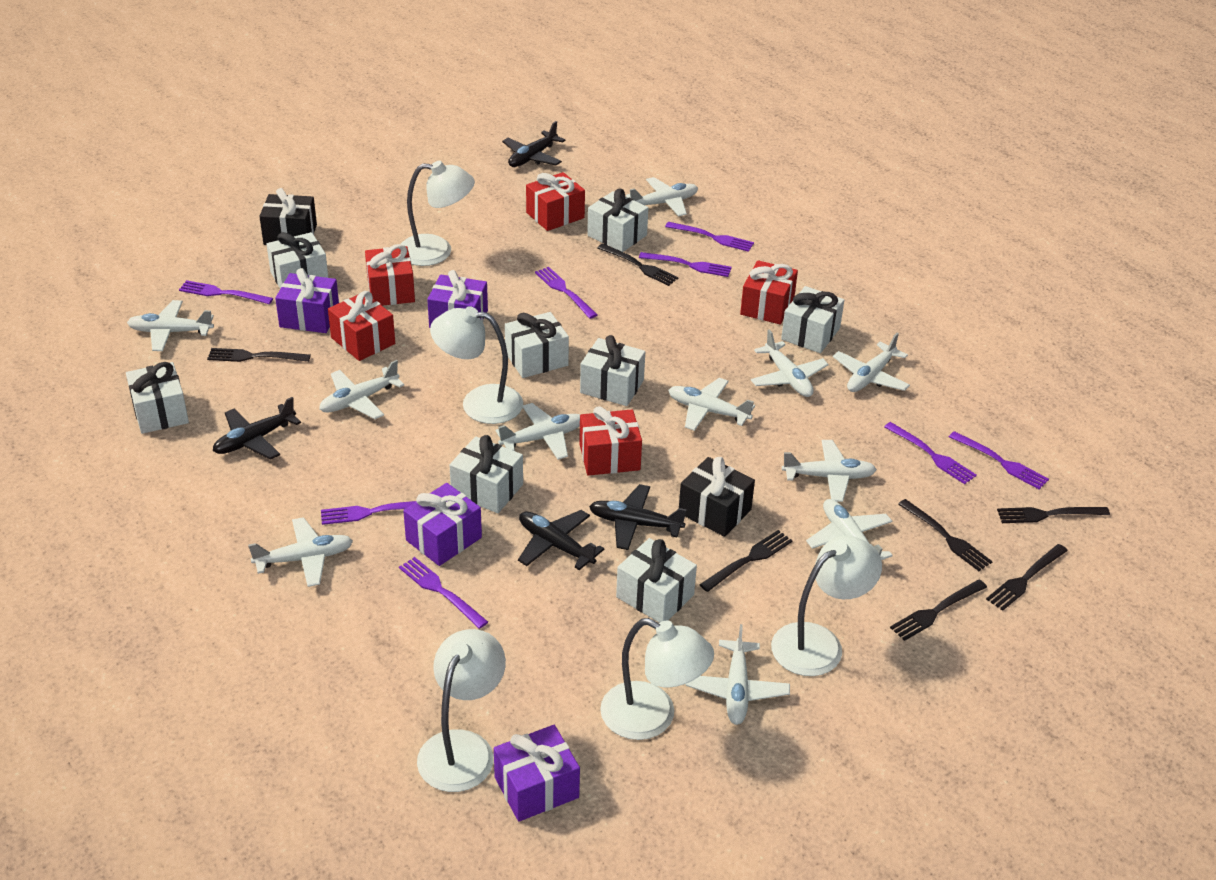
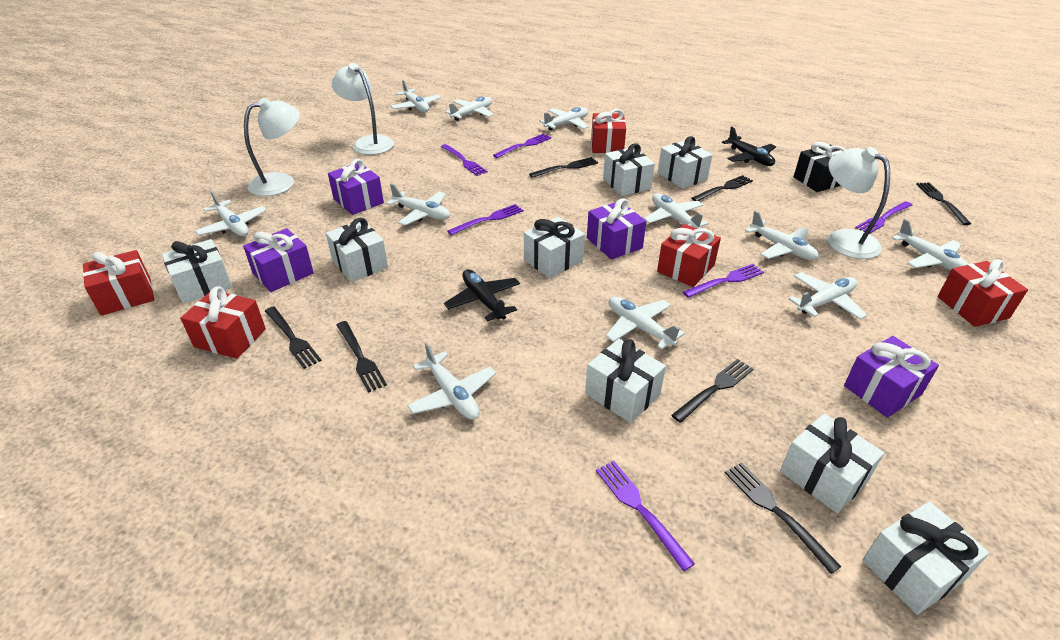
black gift: [259,188,317,245] [679,457,755,537] = 2 -> [794,142,846,192] = 1
black plane: [213,397,301,460] [502,121,566,167] [518,510,604,570] [589,484,687,550] = 4 -> [444,269,520,321] [722,127,776,166] = 2
purple fork: [179,280,273,304] [321,501,416,525] [399,557,488,629] [535,267,597,319] [639,252,732,277] [665,222,754,252] [884,422,977,484] [949,431,1049,489] = 8 -> [441,144,488,176] [447,204,523,235] [493,133,552,158] [596,461,695,571] [683,264,764,298] [855,201,913,234] = 6
white lamp: [401,161,475,266] [417,629,506,792] [430,306,523,424] [600,618,714,740] [771,536,882,676] = 5 -> [244,98,300,196] [332,63,394,155] [828,147,890,259] = 3

